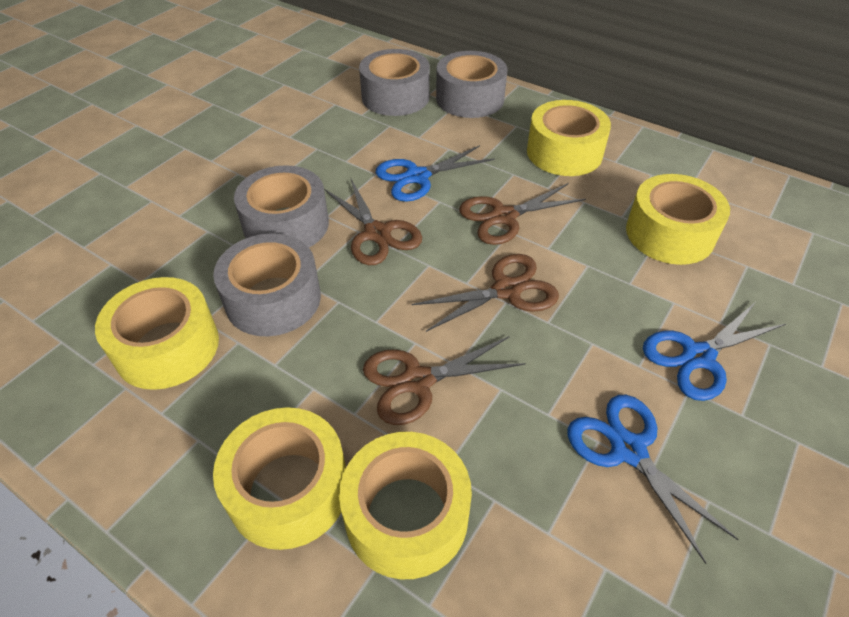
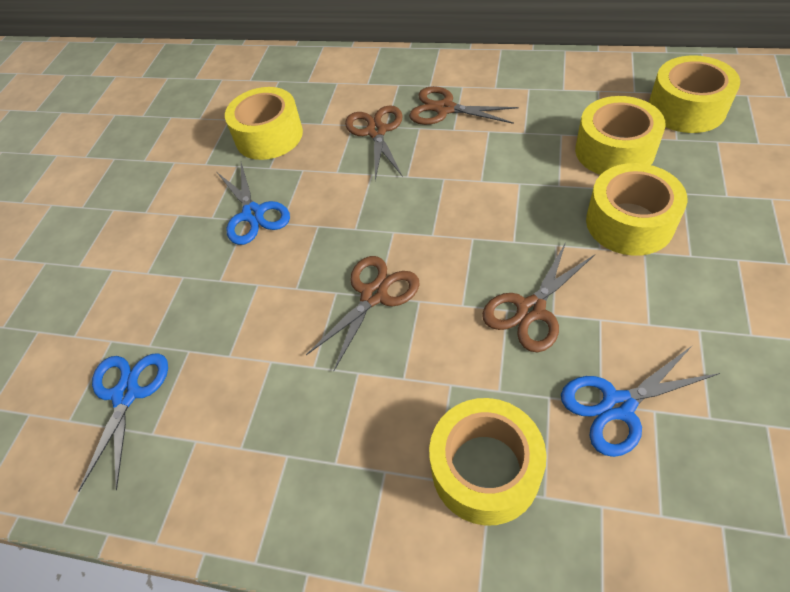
grey tape: [213,233,321,336] [234,165,329,247] [359,49,430,116] [436,51,507,118] = 4 -> none = 0

